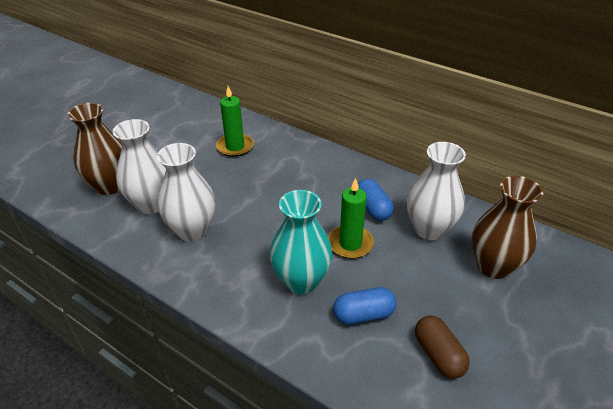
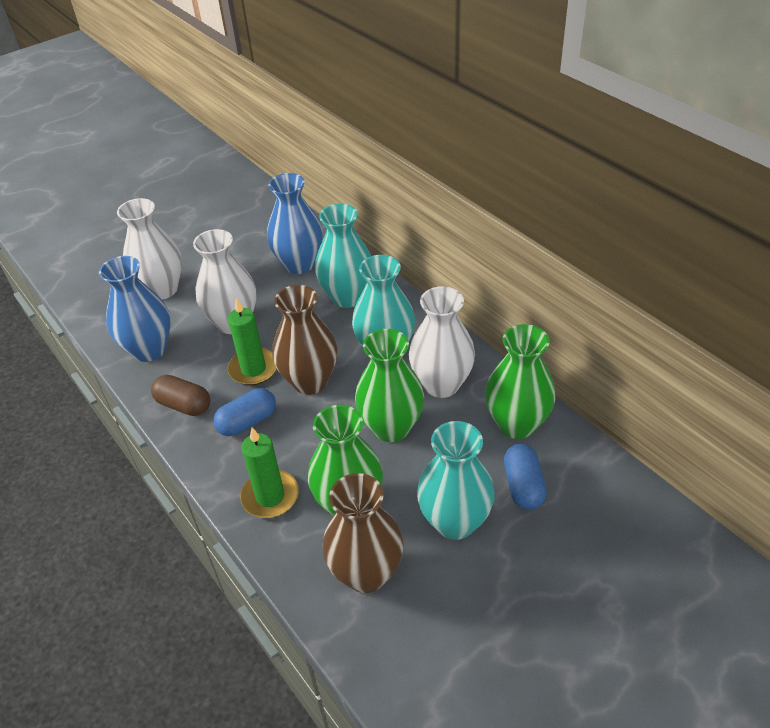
blue vase: none = 0 -> [99,256,171,362] [267,173,323,274] = 2
green vase: none = 0 -> [308,405,383,516] [355,329,424,442] [485,324,556,439] = 3
turquoise vase: [270,190,333,294] = 1 -> [315,204,371,308] [352,255,415,346] [417,421,495,540] = 3

